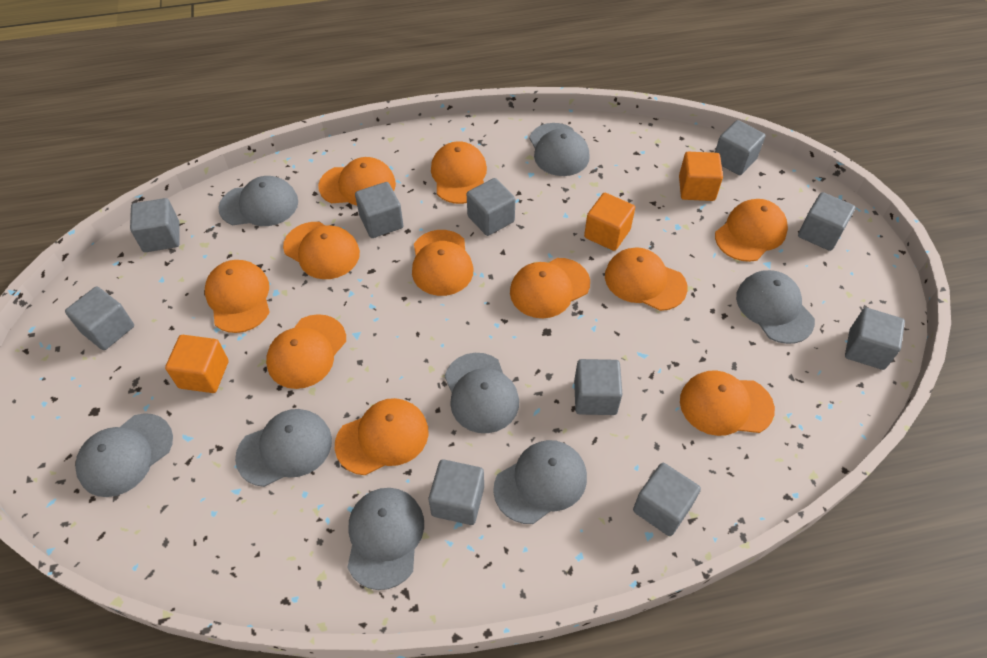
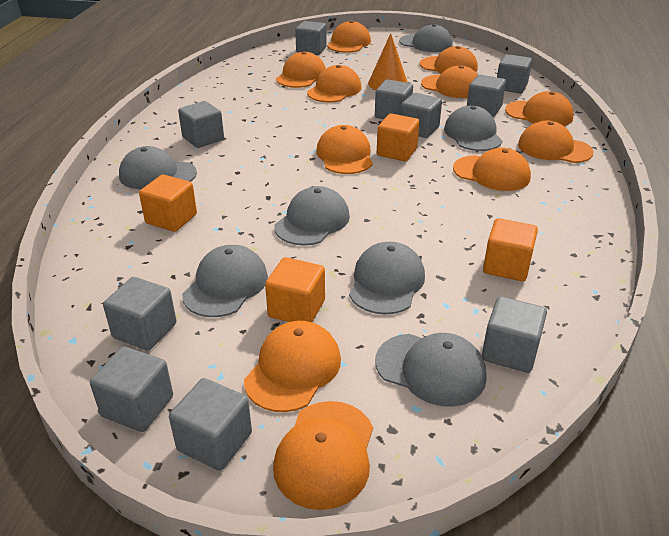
grey cap: [75,413,173,497] [218,176,298,226] [235,409,332,487] [347,488,424,590] [445,353,519,433] [493,440,587,524] [529,123,589,176] [736,270,815,344] = 8 -> [119,146,197,189] [182,245,268,317] [274,186,350,246] [349,242,425,315] [375,333,487,407] [399,24,453,52] [444,105,502,151] = 7
orange cone: none = 0 -> [368,33,408,90] = 1
orange cube: [165,335,229,393] [584,193,635,251] [679,152,723,201] = 3 -> [139,174,197,232] [265,257,325,322] [377,113,420,161] [483,218,538,281] = 4

